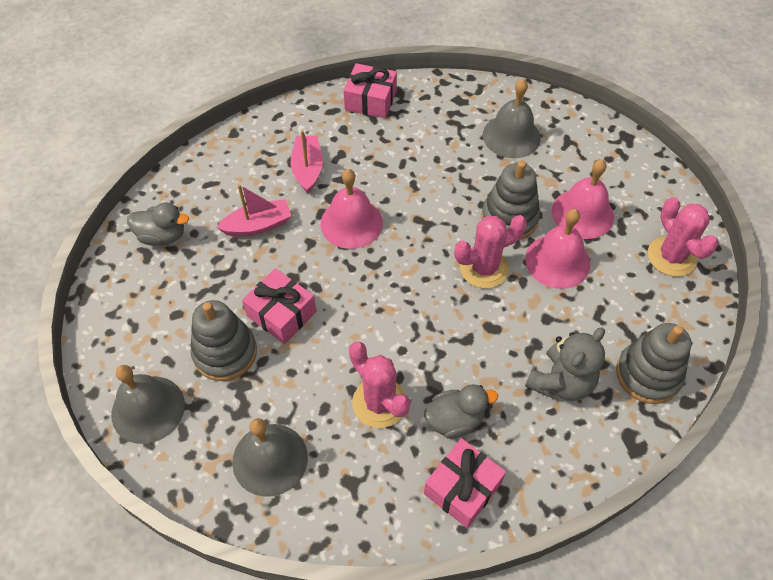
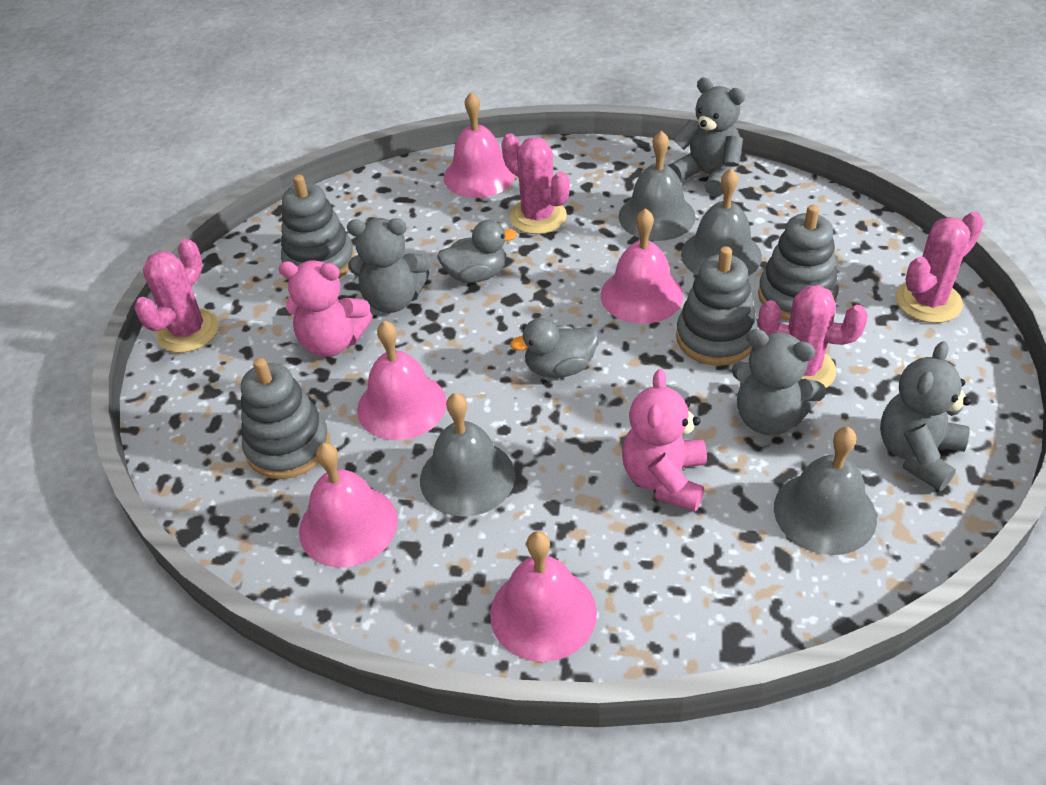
grey bell: [112,365,185,444] [232,418,308,497] [483,79,541,158] = 3 -> [420,393,515,517] [619,130,696,241] [681,168,762,276] [774,427,877,555] = 4
grey stacking toy: [190,300,257,381] [481,160,540,240] [616,323,691,404] = 3 -> [241,358,330,479] [281,174,355,279] [676,246,758,366] [758,205,839,321] = 4
grey teddy bear: [525,328,605,401] = 1 -> [347,218,430,313] [669,77,745,197] [732,329,826,435] [880,341,971,491] = 4
pink bell: [320,169,383,249] [525,209,590,289] [552,159,614,239] = 3 -> [299,443,398,568] [357,320,447,440] [444,92,515,198] [490,531,597,662] [601,208,684,324] = 5
pink boat: [216,184,291,236] [291,130,323,193] = 2 -> none = 0
pink cactus: [349,342,410,428] [454,215,527,288] [648,197,718,277] = 3 -> [134,238,219,353] [501,133,570,234] [758,285,868,389] [896,211,984,323] = 4
pink gift: [242,268,316,344] [343,63,397,118] [424,438,506,528] = 3 -> none = 0
pink teddy bear: none = 0 -> [278,260,373,357] [622,369,707,512] = 2

